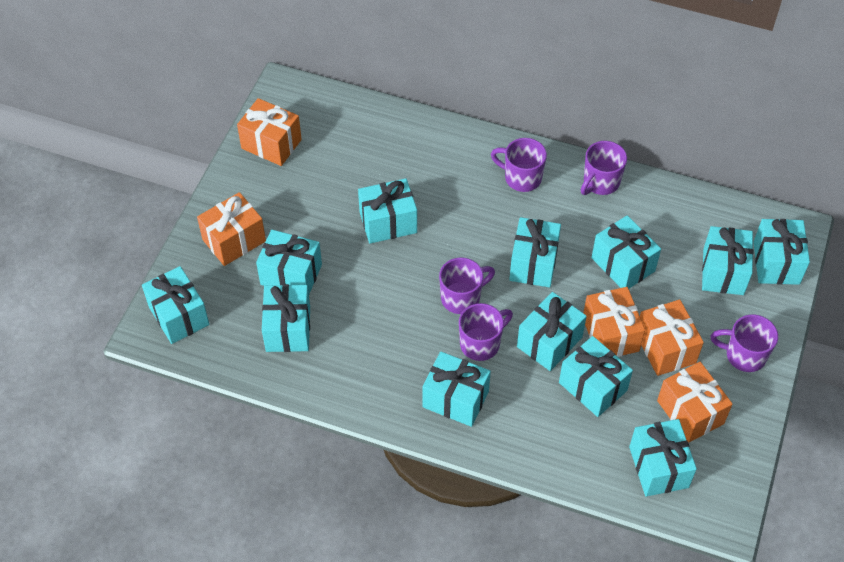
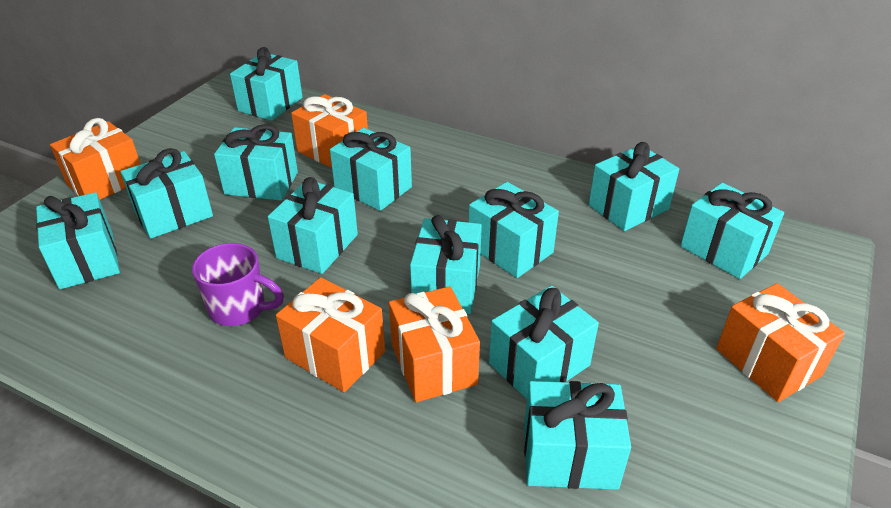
purple mug: [439,258,495,314] [459,303,513,361] [491,138,547,192] [581,141,627,195] [710,314,778,372] = 5 -> [192,243,284,326] = 1

